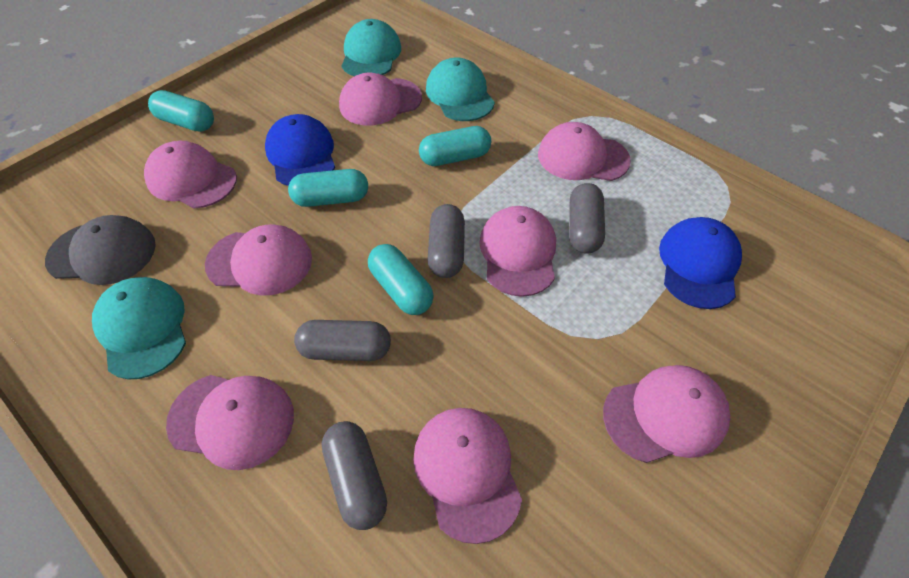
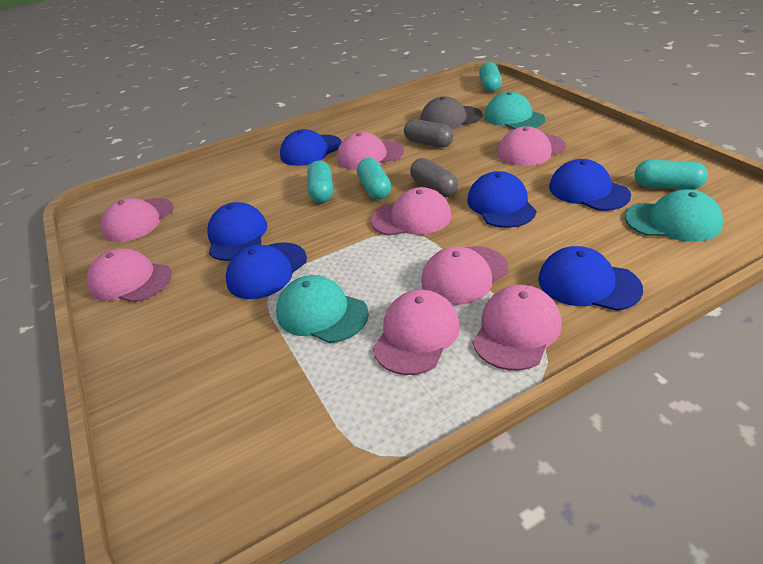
blue cap: [265,114,335,186] [659,217,742,309] = 2 -> [207,202,267,261] [226,242,307,299] [280,129,342,166] [467,171,536,228] [538,246,643,311] [549,159,631,211] = 6
grey capsule: [294,320,391,361] [321,421,387,530] [428,204,465,278] [569,183,605,254] = 4 -> [404,119,453,148] [410,158,458,197] = 2

